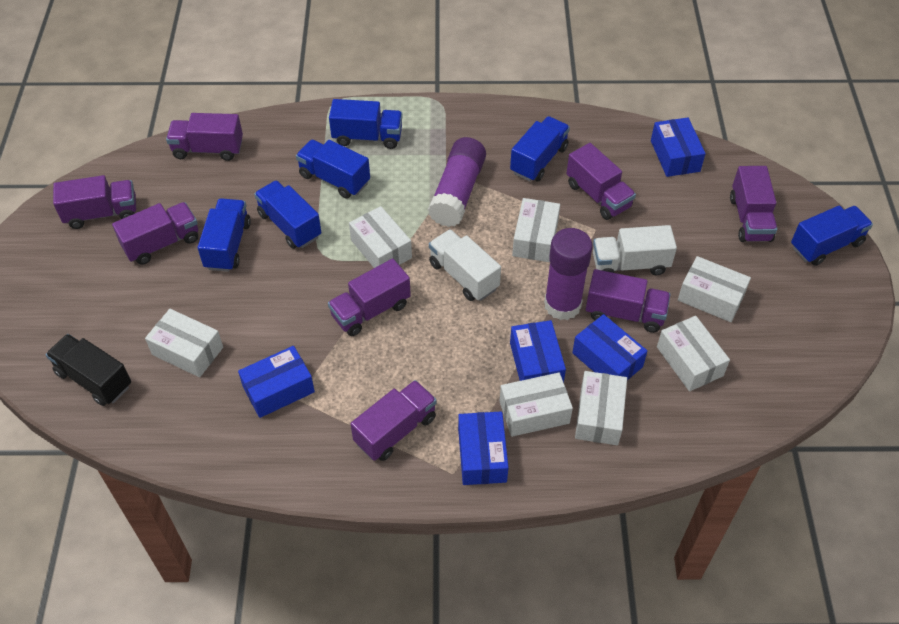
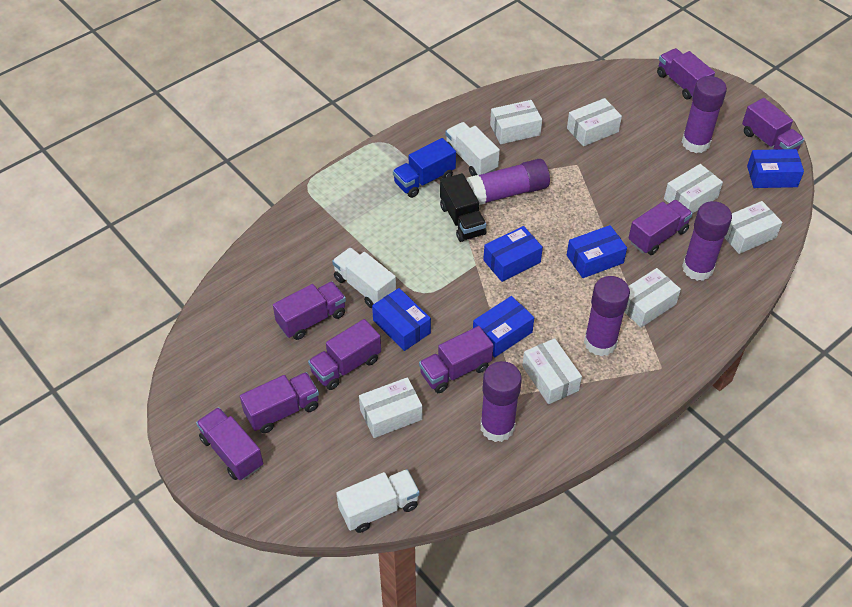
blue truck: [197,198,251,272] [254,180,321,249] [296,140,370,199] [329,99,403,149] [510,116,570,182] [791,205,873,266] = 6 -> [393,138,456,198] = 1
purple glue stick: [428,137,486,227] [544,228,592,320] = 2 -> [466,159,550,205] [480,361,522,442] [584,276,630,356] [682,76,727,153] [682,201,732,281] = 5
white truck: [429,229,501,301] [593,225,677,275] = 2 -> [332,247,396,308] [336,469,420,533] [445,122,500,176] = 3

